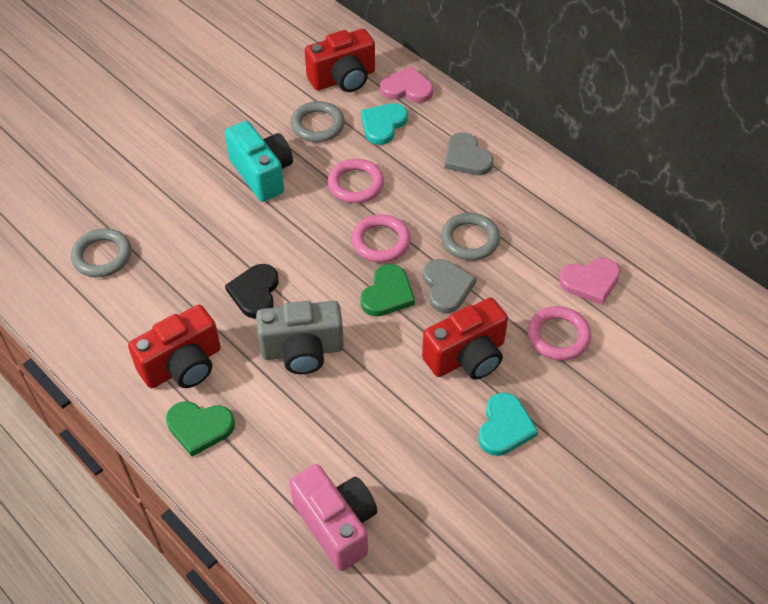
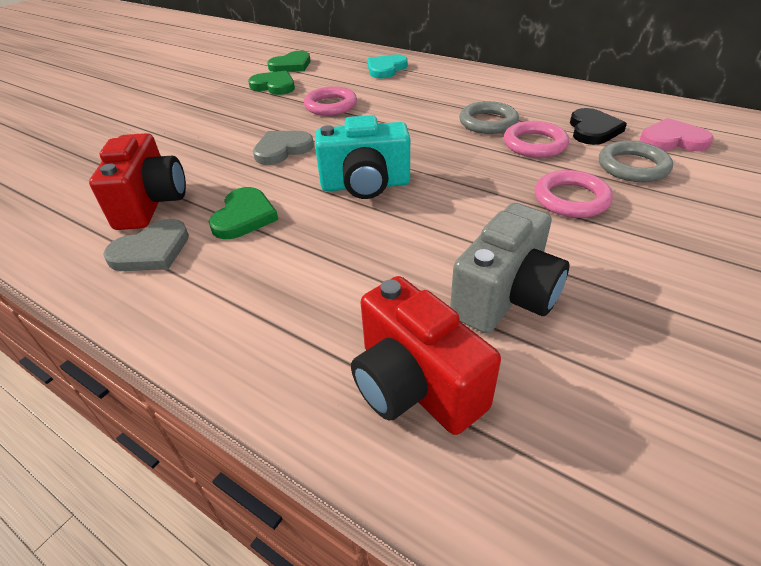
green heart: [166,401,235,456] [360,264,415,316] = 2 -> [209,187,279,239] [248,71,295,95] [267,51,311,72] = 3
grey ring: [71,228,131,277] [291,101,345,142] [441,213,500,261] = 3 -> [459,101,519,134] [599,141,673,182] = 2
pink camera: [289,464,377,571] = 1 -> none = 0
pink heart: [380,66,433,103] [559,258,620,305] = 2 -> [640,118,714,151] = 1
red camera: [128,305,221,388] [305,29,375,92] [422,297,508,380] = 3 -> [89,133,186,230] [351,276,501,435] = 2
turquoise heart: [361,103,408,145] [478,393,538,456] = 2 -> [367,54,408,78] = 1

